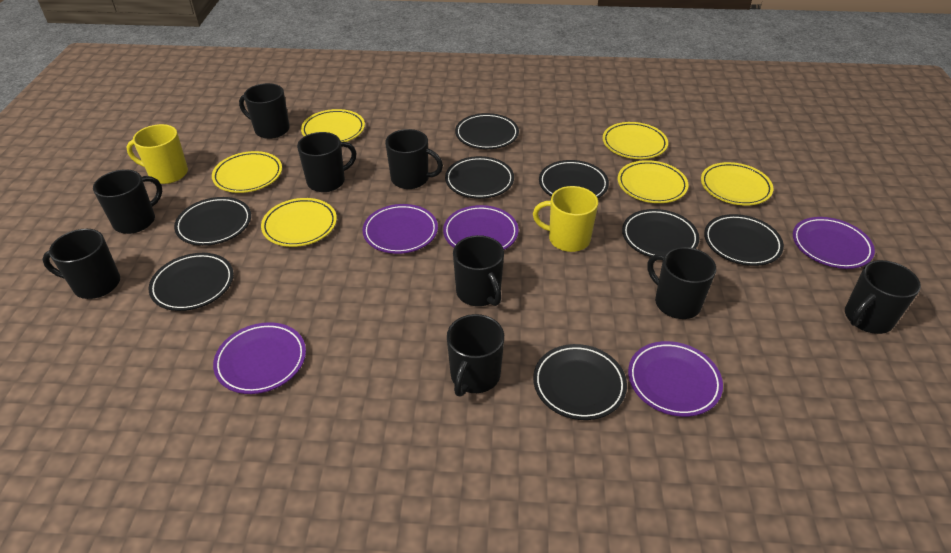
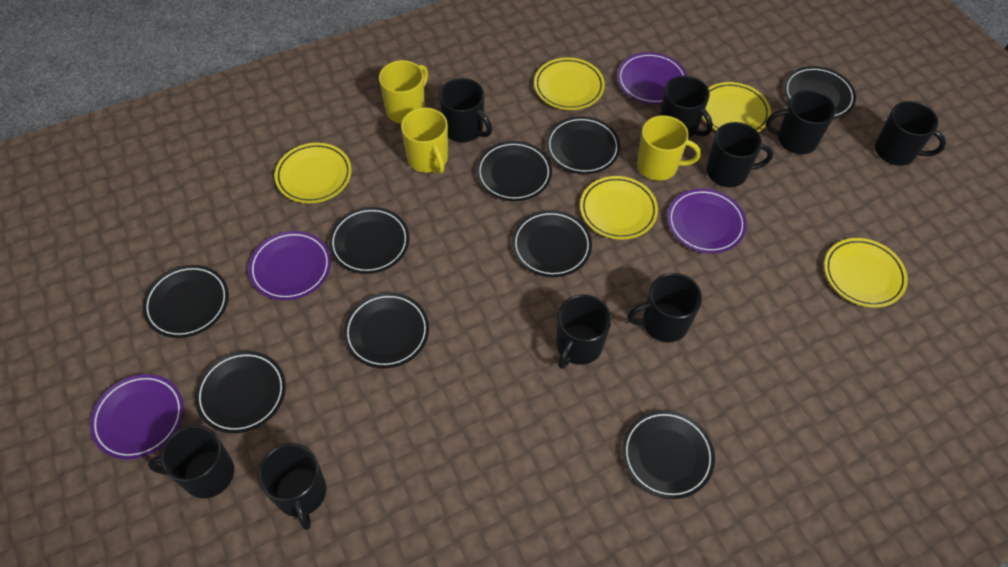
black plate: [149,253,234,311] [174,197,251,246] [445,156,514,199] [455,113,519,149] [533,344,627,420] [539,160,609,198] [622,209,699,257] [704,214,784,266] = 8 -> [143,265,229,338] [195,351,286,433] [329,207,409,274] [343,293,429,368] [476,141,552,201] [512,210,592,277] [546,116,620,174] [622,410,715,499] [784,66,856,119] = 9
purple plate: [213,322,306,394] [362,204,438,254] [443,205,519,250] [628,341,723,417] [793,217,875,269] = 5 -> [90,374,184,459] [248,231,331,300] [617,52,687,104] [667,189,747,253] = 4
yellow mug: [126,124,188,184] [533,186,598,252] = 2 -> [379,60,428,124] [401,108,448,174] [637,115,701,181] = 3
yellow plate: [212,151,282,193] [261,198,337,247] [301,109,365,142] [603,122,668,159] [618,160,688,203] [701,162,773,205] = 6 -> [275,143,352,203] [534,57,605,110] [580,176,658,240] [702,82,771,132] [824,238,908,308] = 5

